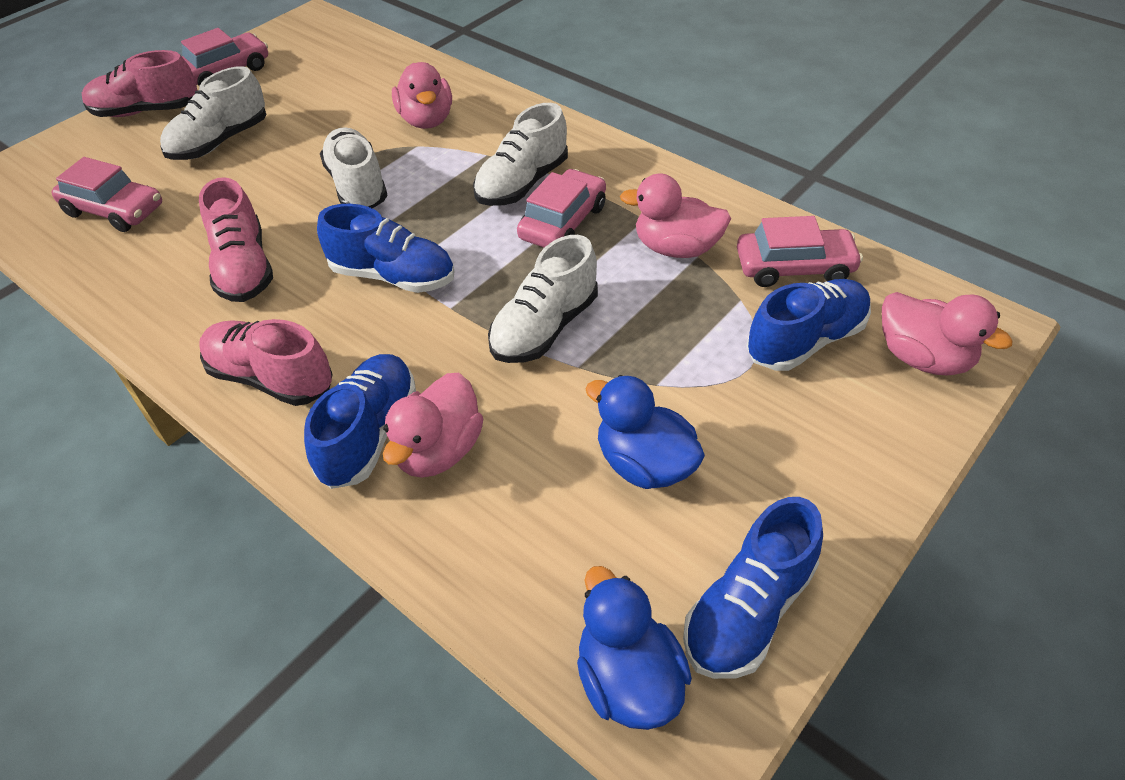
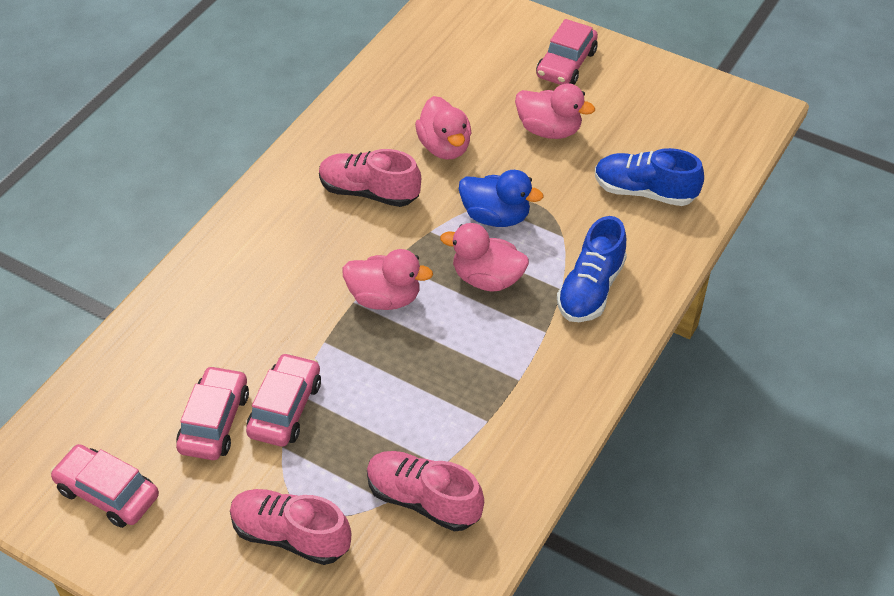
blue duck: [577,566,692,730] [585,375,705,489] = 2 -> [459,170,544,227] = 1
blue shoe: [304,354,416,489] [317,204,455,293] [683,497,823,679] [747,279,871,371] = 4 -> [557,216,627,322] [595,148,704,206] = 2
white shoe: [160,66,267,160] [320,127,388,209] [473,103,568,206] [488,235,598,363] = 4 -> none = 0

